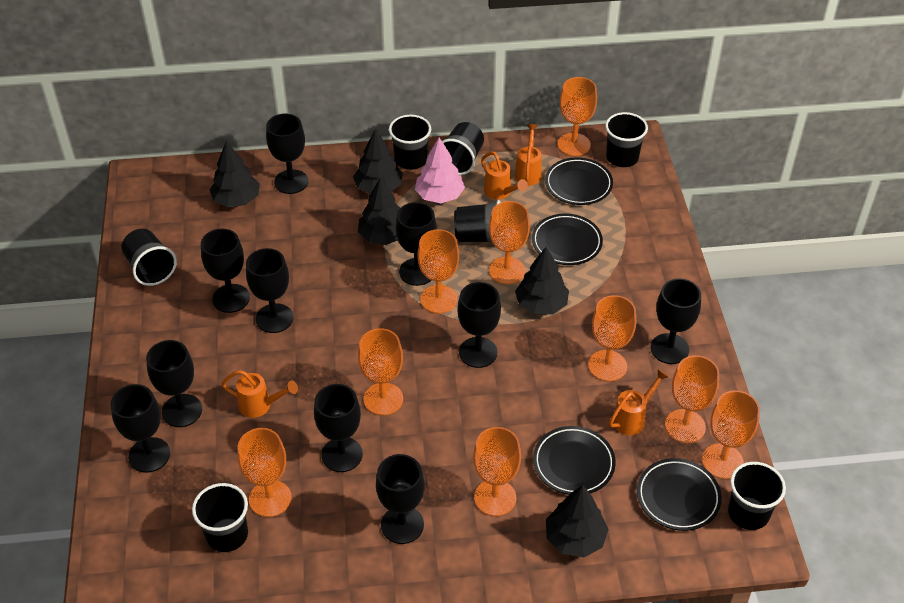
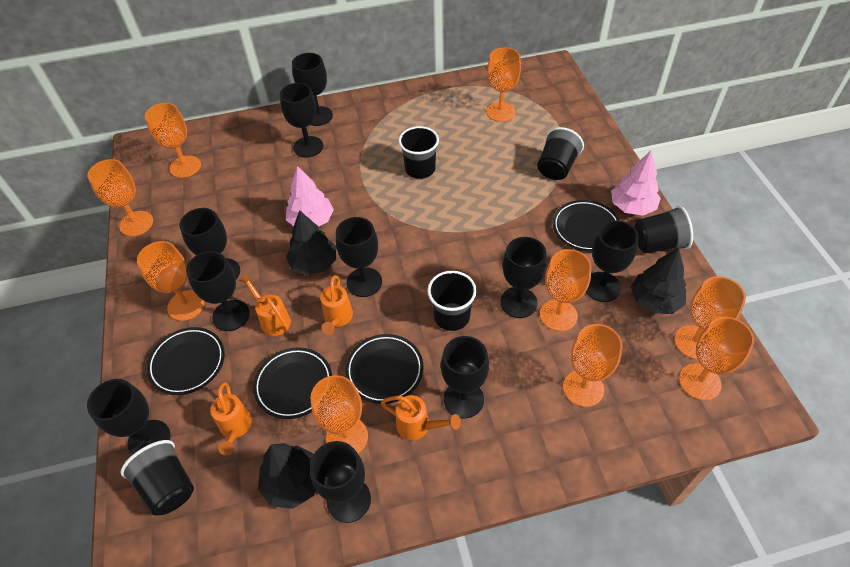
black cup: [122,229,177,286] [192,483,248,552] [389,115,431,170] [442,122,484,175] [454,200,501,243] [605,112,648,167] [728,462,786,530] = 7 -> [121,440,194,515] [398,126,439,179] [427,271,477,331] [537,127,584,180] [635,206,693,253] = 5
black tree: [210,141,260,207] [353,129,403,194] [358,178,400,245] [515,247,569,314] [546,485,609,557] = 5 -> [258,443,316,509] [286,210,336,275] [631,248,686,314] = 3
pink tree: [415,137,465,203] = 1 -> [286,166,334,227] [611,151,661,216] = 2

